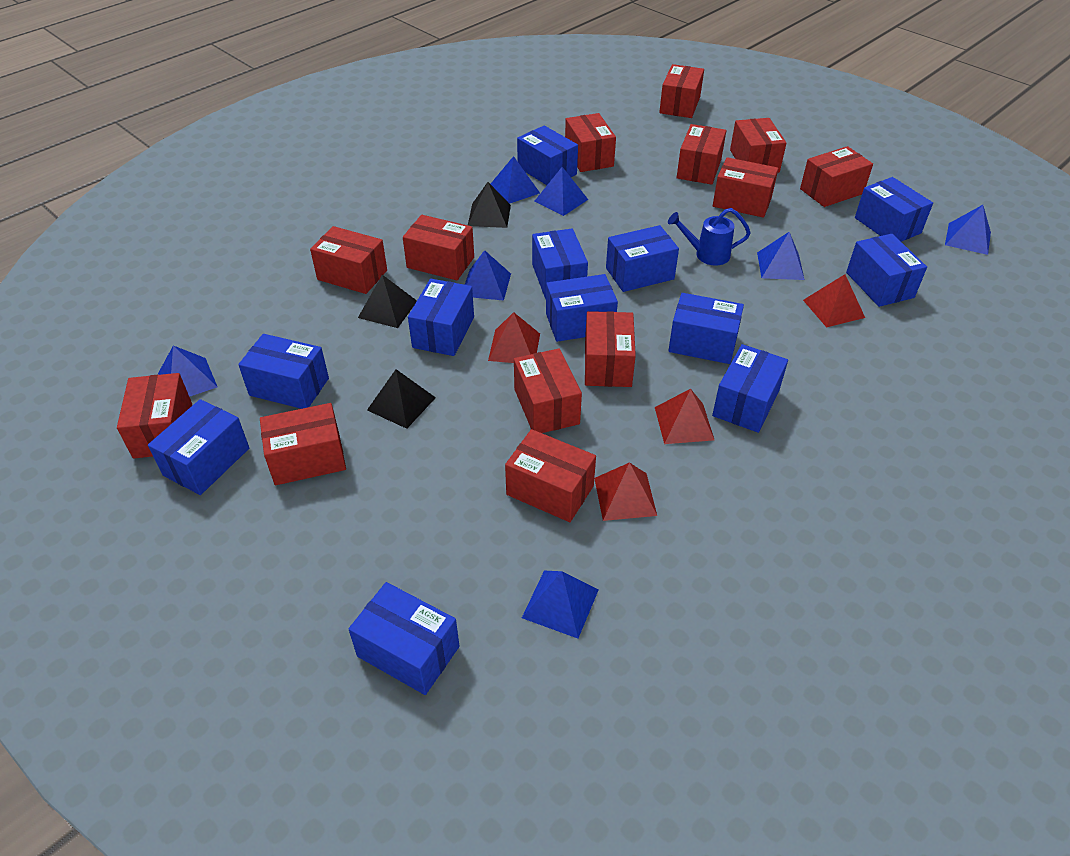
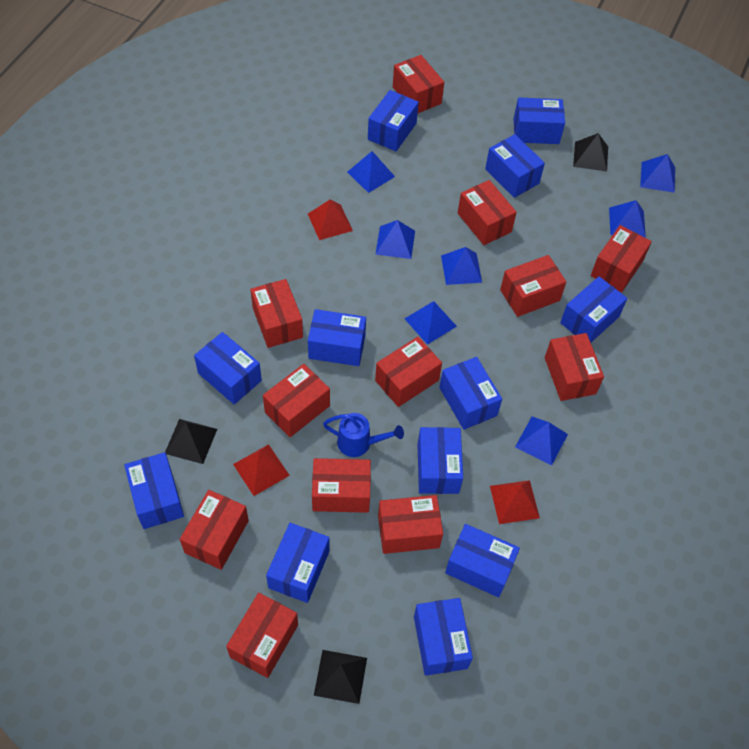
red box: [117,373,192,459] [260,403,346,485] [310,226,387,294] [403,215,474,280] [505,429,596,522] [514,348,582,433] [565,113,616,172] [585,311,636,387] [659,64,704,118] [677,124,726,185] [713,157,778,218] [730,118,787,173] [800,146,873,207] = 13 -> [180,490,249,570] [226,593,298,678] [250,279,303,348] [263,364,330,437] [312,458,371,513] [375,337,442,407] [378,495,443,554] [393,55,444,113] [458,180,517,245] [500,255,567,317] [545,333,604,401] [591,225,652,293] = 12
red pyramid: [488,312,540,363] [594,462,657,521] [655,389,714,444] [803,274,865,327] = 4 -> [233,444,290,496] [308,200,353,240] [490,480,540,524] = 3

